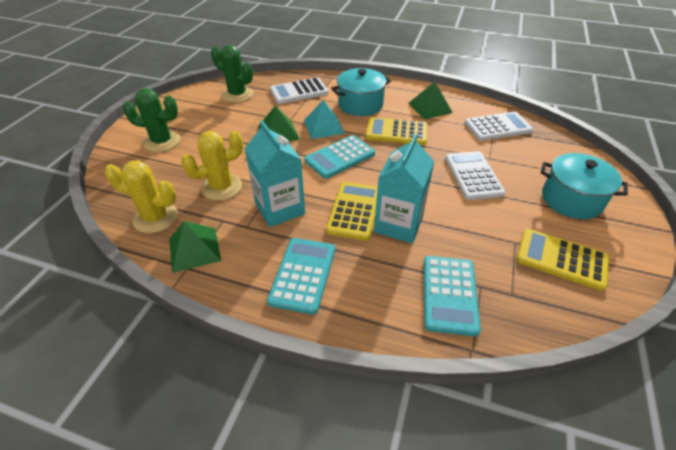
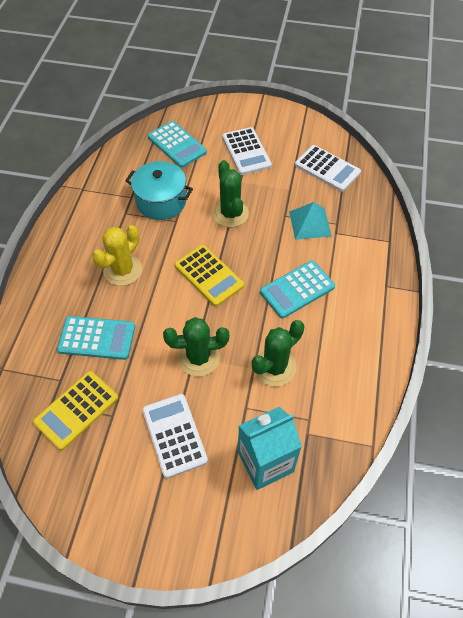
green cactus: [123,88,180,152] [211,45,253,102] = 2 -> [163,317,229,376] [212,160,249,227] [252,320,305,386] = 3
green pyramid: [169,221,221,273] [258,106,300,141] [408,82,453,119] = 3 -> none = 0
turquoise carton: [244,120,305,227] [374,134,434,243] = 2 -> [238,407,302,490] = 1
turquoise pot: [331,68,391,116] [541,153,628,219] = 2 -> [126,161,193,220] = 1
yellow cactus: [105,160,178,233] [181,131,243,201] = 2 -> [92,225,142,286] = 1
yellow calculator: [326,182,378,241] [365,117,428,145] [516,229,609,291] = 3 -> [33,371,118,450] [175,245,244,307] = 2

